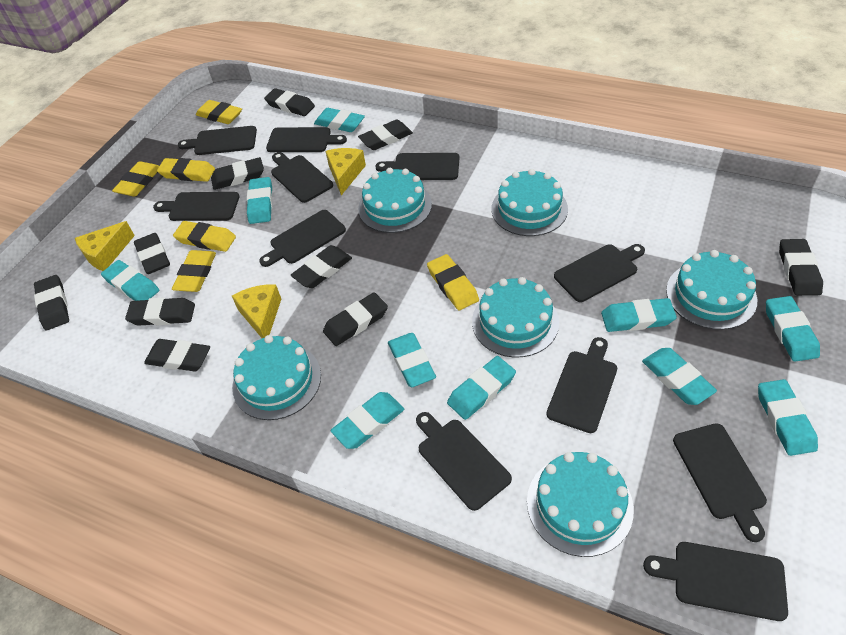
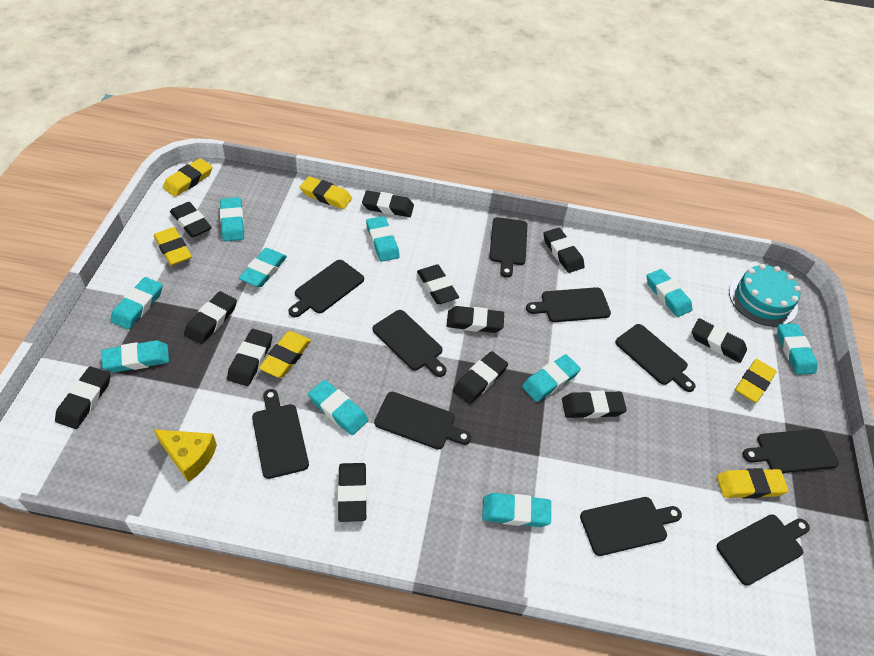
black cutting board: [153,192,240,221] [178,126,257,155] [259,210,346,267] [266,127,347,152] [271,152,333,203] [376,153,459,180] [416,412,512,511] [546,337,617,433] [554,244,645,302] [643,542,788,621] [673,423,767,542] = 11 -> [252,389,309,479] [288,260,364,317] [373,310,447,377] [374,392,471,449] [489,217,527,278] [526,287,611,322] [580,497,682,556] [615,324,696,392] [716,514,810,586] [742,429,839,473] = 10
black eraser: [34,275,69,331] [125,298,195,326] [134,233,170,274] [144,339,210,372] [211,157,264,190] [264,88,315,116] [291,245,352,288] [323,292,388,346] [358,119,413,150] [779,239,823,296] = 10 -> [55,366,110,429] [170,202,212,238] [184,291,237,344] [227,329,272,386] [338,463,367,522] [362,191,414,217] [417,265,459,304] [446,306,504,333] [453,351,508,404] [543,228,585,273] [562,391,627,418] [692,318,747,363] = 12
turquoise cake: [232,335,321,420] [358,168,432,233] [472,277,559,358] [491,169,568,236] [527,452,634,557] [666,250,757,330] = 6 -> [729,264,801,327] = 1
yellow cheese: [75,221,135,271] [232,284,281,338] [325,148,366,195] = 3 -> [153,429,217,482] = 1

